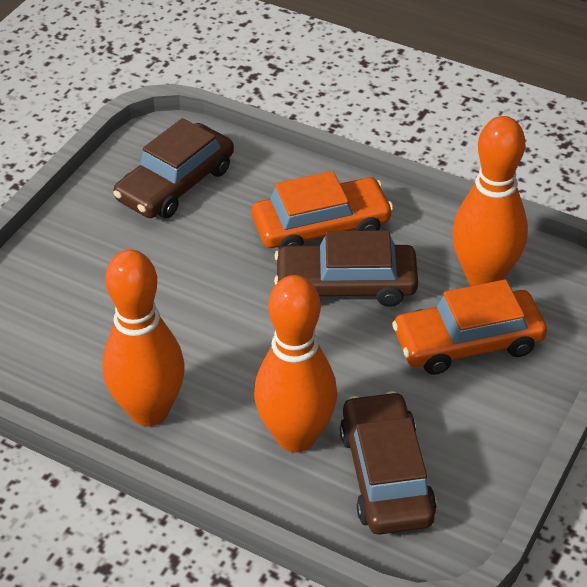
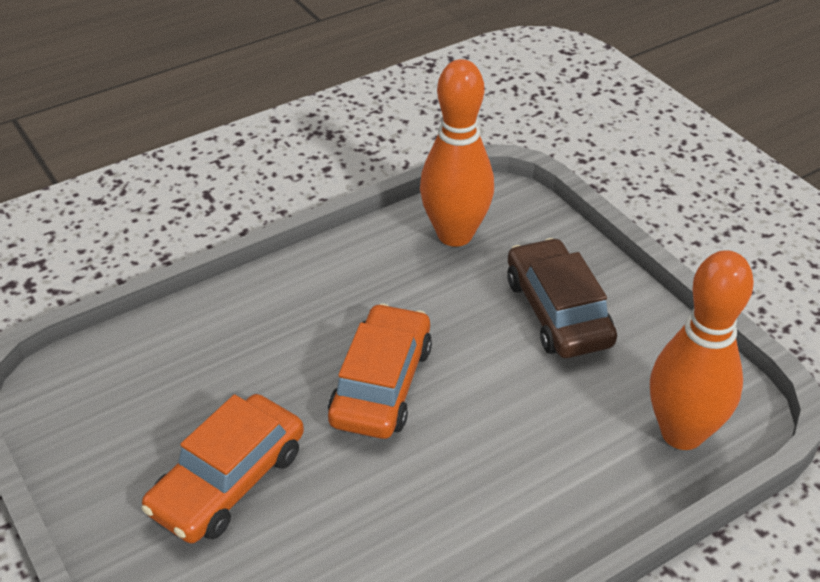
brown car: [113,118,234,218] [274,230,418,307] [340,391,437,535] = 3 -> [507,238,617,358] = 1
orange bowling pin: [102,250,185,426] [254,275,337,453] [452,116,528,286] = 3 -> [420,59,494,247] [650,250,754,450] = 2

